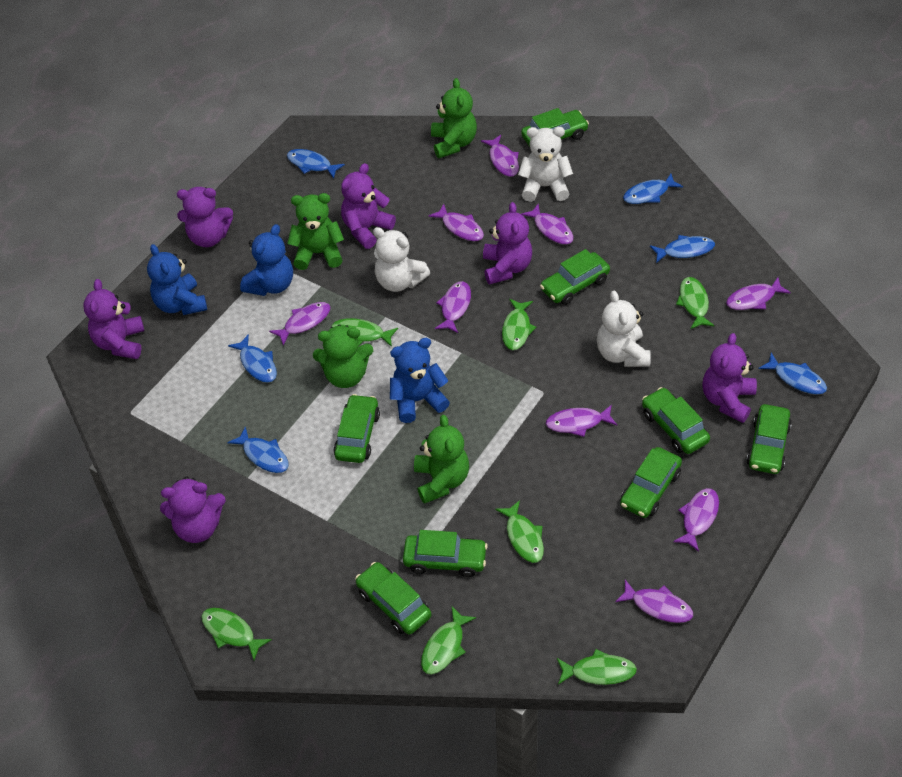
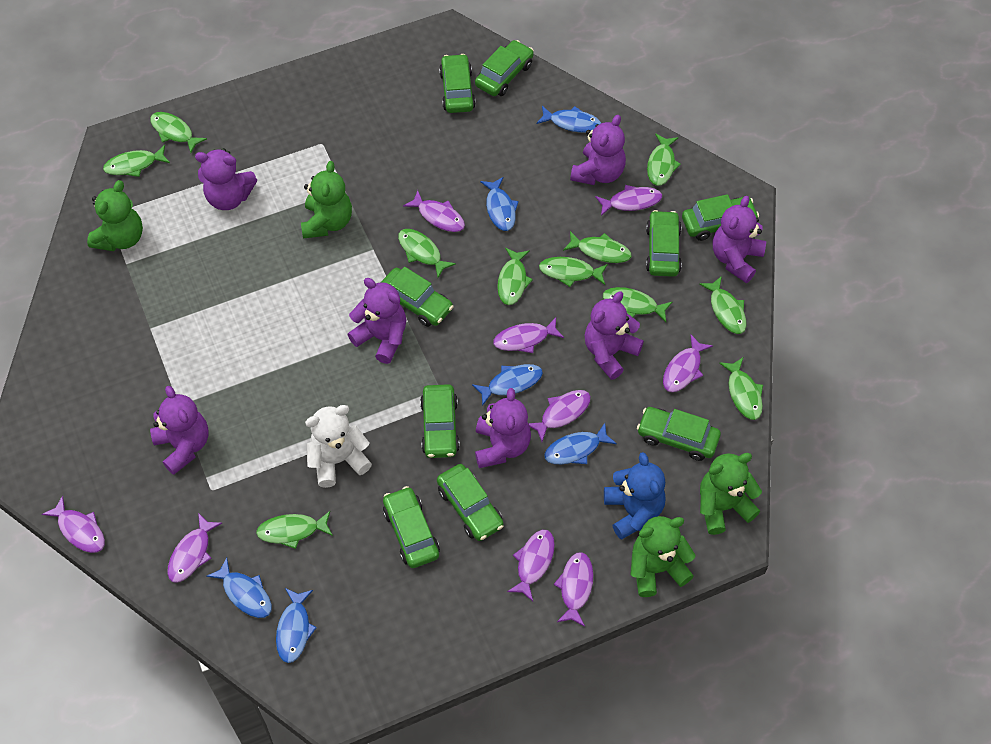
blue teddy bear: [147,244,207,315] [240,224,293,296] [390,338,450,423] = 3 -> [604,452,665,540] = 1
green car: [334,394,380,463] [355,562,431,635] [403,530,488,577] [521,108,589,147] [540,249,610,305] [620,447,682,518] [642,387,710,454] [746,404,792,474] = 8 -> [381,267,454,327] [383,486,440,568] [420,384,460,458] [437,464,504,541] [439,54,476,113] [475,40,534,96] [637,407,721,461] [646,210,682,277] [682,194,759,241] = 9
green fish: [201,608,272,660] [331,318,398,347] [421,607,476,675] [496,500,544,563] [502,299,536,350] [557,649,637,685] [676,277,715,329] = 7 -> [103,145,170,177] [150,112,207,153] [256,511,333,549] [398,229,456,278] [497,248,533,305] [539,257,608,287] [563,231,632,263] [603,287,672,322] [647,134,681,186] [699,276,746,334] [719,358,763,420] = 11
purple teddy bear: [84,279,144,359] [160,476,226,543] [177,187,233,247] [341,163,396,249] [483,202,532,285] [702,333,757,423] = 6 -> [150,386,208,475] [195,148,257,210] [347,278,407,364] [475,388,531,468] [570,115,626,185] [585,291,644,380] [713,196,766,283] = 7
white teddy bear: [373,227,430,292] [518,127,573,202] [597,291,651,367] = 3 -> [305,405,372,488] = 1

